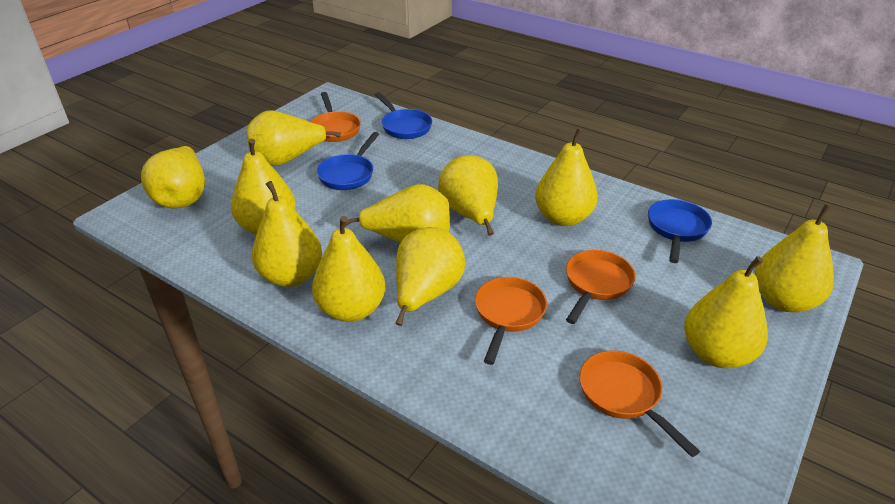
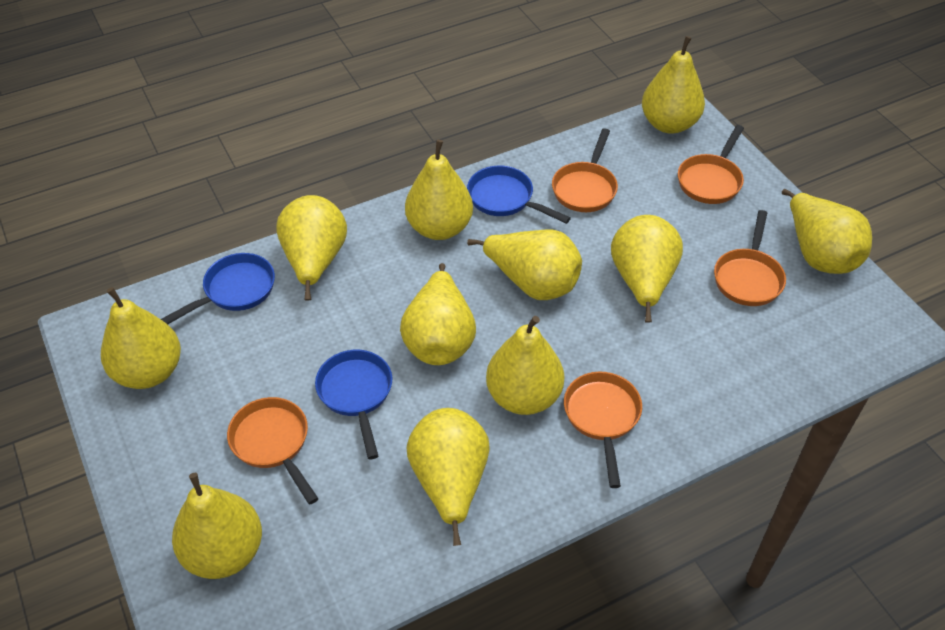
orange pan: [311,92,361,142] [475,277,547,365] [566,250,635,324] [579,350,700,457] = 4 -> [227,397,319,505] [552,128,618,212] [564,372,642,488] [678,125,744,204] [714,210,786,306] = 5

